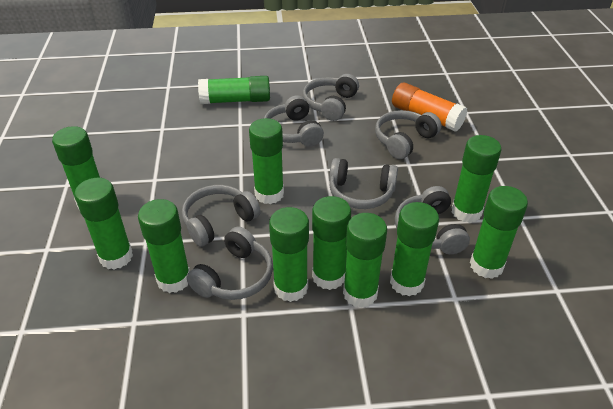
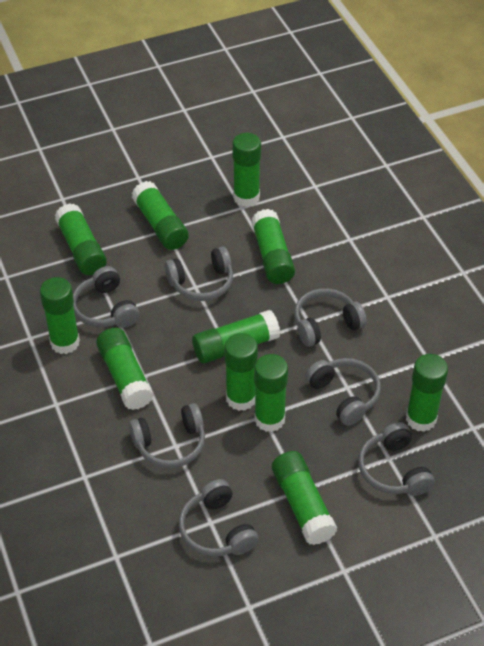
orange glue stick: [392,83,467,132] = 1 -> none = 0

